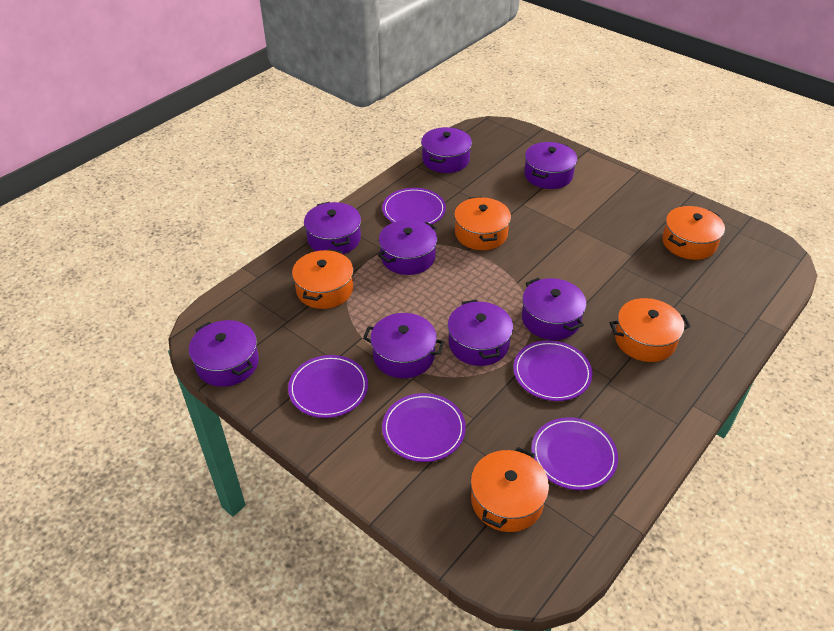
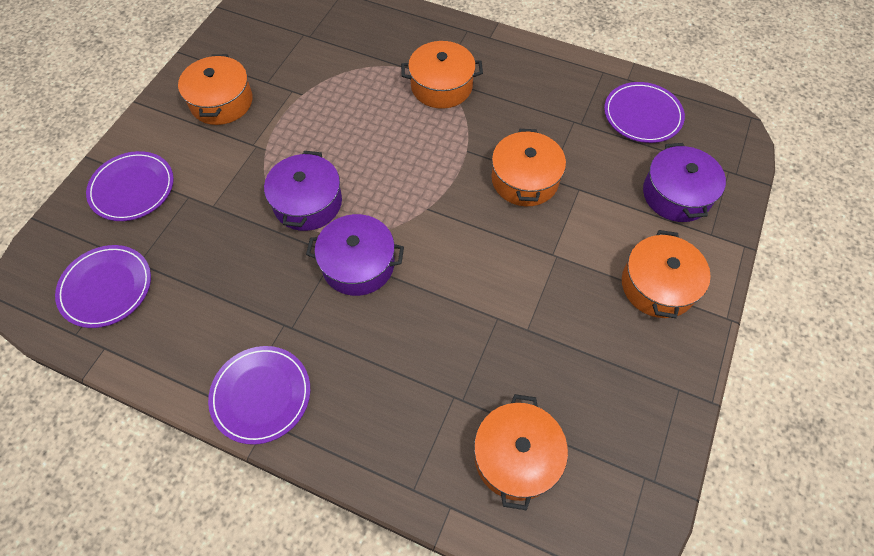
purple plate: [288,355,368,418] [382,188,446,225] [382,393,466,462] [513,340,592,401] [531,417,618,490] = 5 -> [55,245,151,328] [86,151,174,221] [208,346,310,445] [604,82,685,143] = 4
purple pot: [189,320,259,387] [304,202,361,254] [363,313,444,378] [378,220,437,275] [421,127,472,173] [448,299,513,366] [522,278,586,340] [524,142,577,189] = 8 -> [264,151,342,231] [306,214,404,296] [643,143,726,222] = 3

